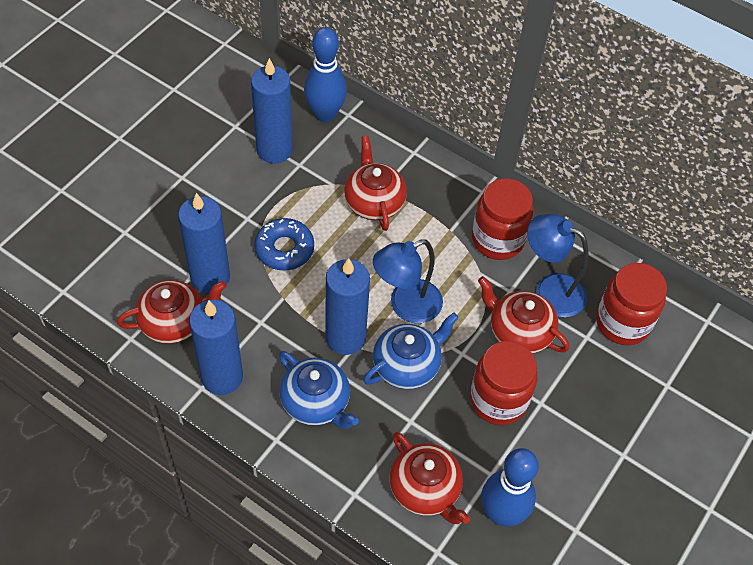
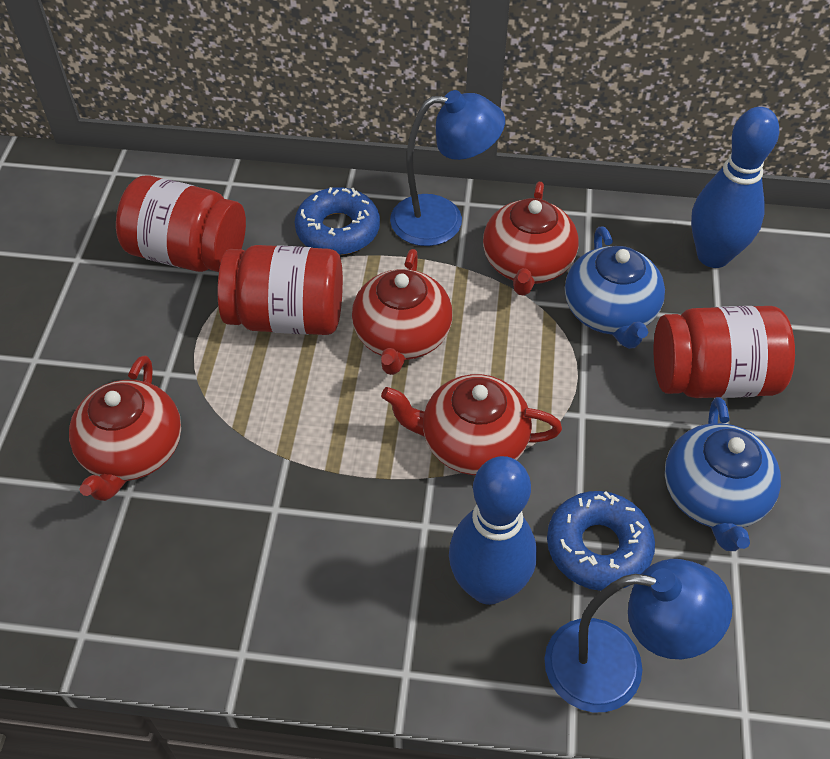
blue candle: [178,193,230,294] [189,300,243,395] [251,58,293,163] [325,258,370,355] = 4 -> none = 0
blue donut: [254,218,314,271] = 1 -> [295,187,380,255] [547,491,655,591] = 2

